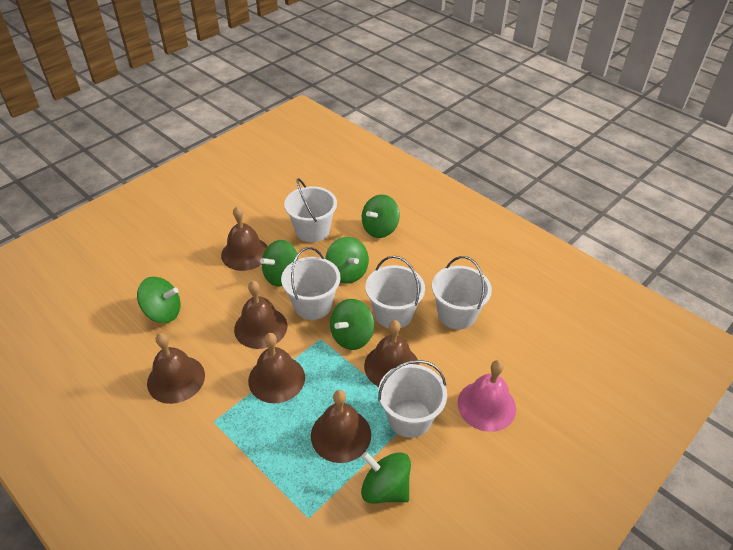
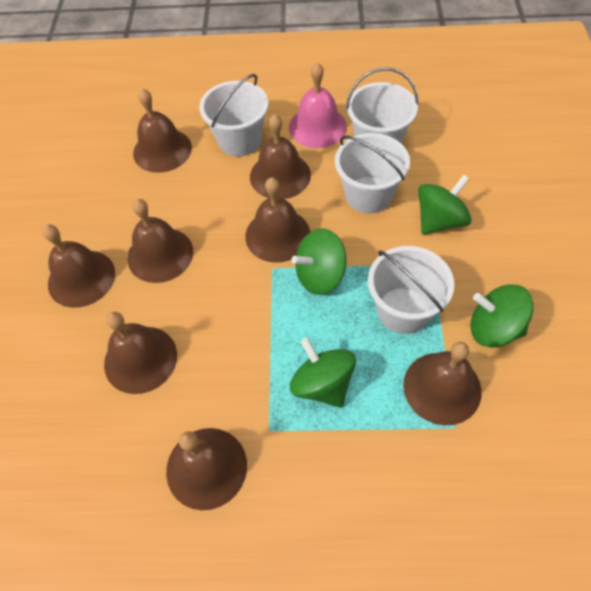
brown bell: [147,333,205,404] [221,206,268,271] [234,281,287,349] [248,333,305,403] [311,390,371,463] [364,320,419,387] = 6 -> [42,224,115,308] [104,312,177,394] [127,199,193,283] [133,88,192,173] [166,428,247,510] [245,177,310,263] [250,114,311,199] [403,342,482,425] = 8
green spinning top: [137,277,181,323] [260,240,298,286] [325,237,369,284] [330,299,374,350] [361,452,411,504] [362,195,400,238] = 6 -> [290,337,356,408] [292,228,346,295] [418,174,472,234] [470,284,534,348] = 4
white bucket: [281,247,340,320] [284,178,337,242] [366,256,425,329] [378,360,447,438] [432,256,492,329] = 5 -> [200,74,268,157] [335,133,410,214] [346,67,418,143] [368,246,454,334] = 4

